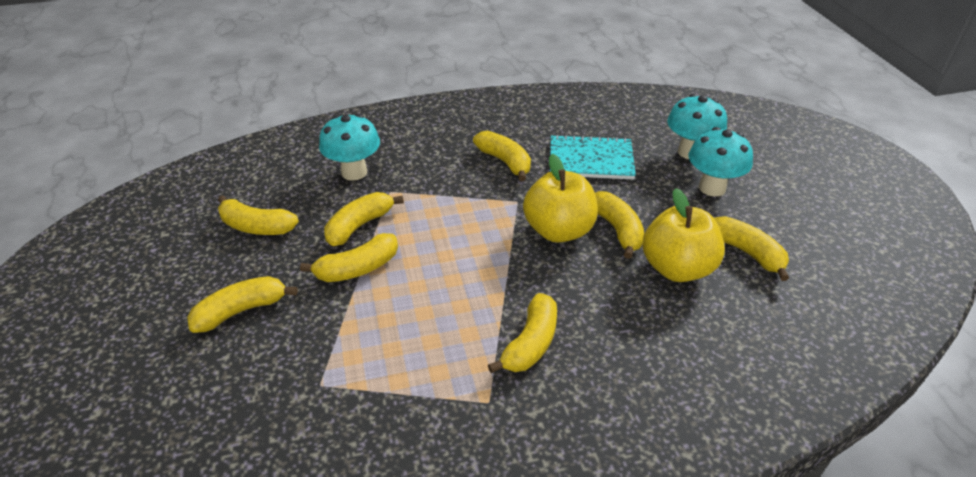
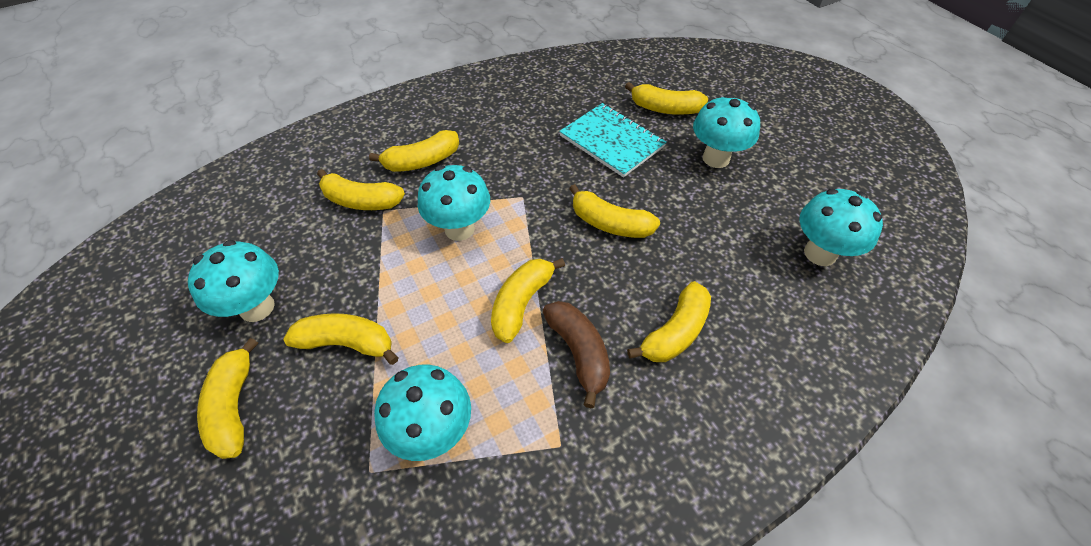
brown banana: none = 0 -> [543,301,610,408] = 1
turquoise mushroom: [319,114,380,181] [667,94,727,159] [689,127,753,196] = 3 -> [188,240,279,322] [374,364,471,461] [418,165,490,241] [693,94,760,168] [799,189,883,266] = 5
yellow apple: [523,154,598,243] [643,188,725,282] = 2 -> none = 0

